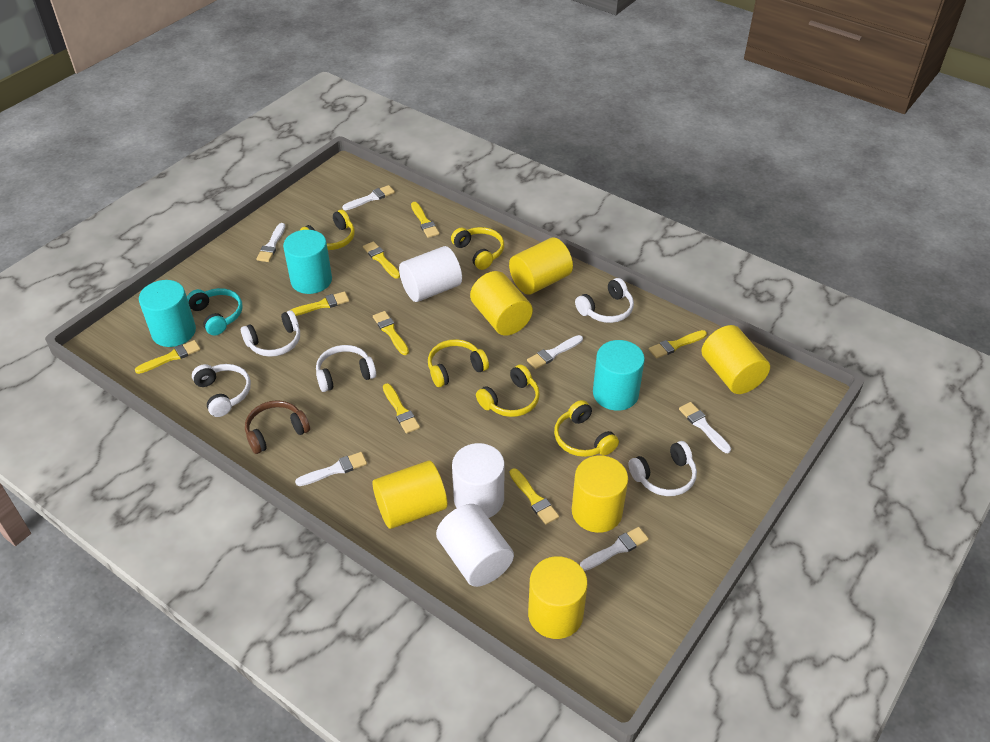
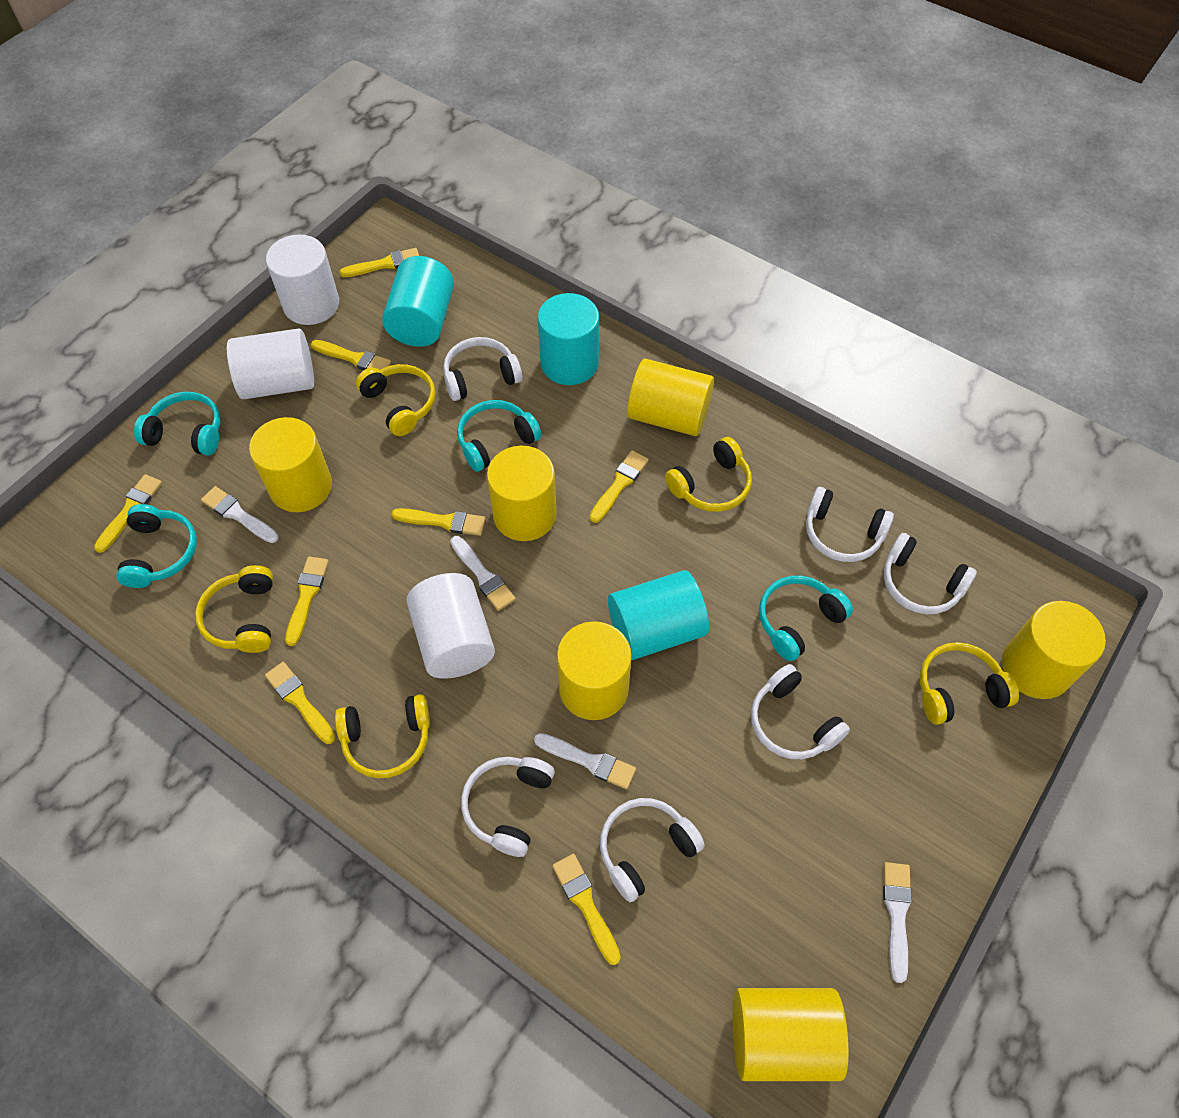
brown headphones: [245,400,310,454] = 1 -> none = 0
turquoise headphones: [187,288,243,336] = 1 -> [116,504,197,588] [134,392,220,456] [457,400,541,472] [759,576,853,661] = 4
white brush: [256,223,285,262] [295,452,367,486] [342,185,395,210] [527,335,583,369] [580,527,649,571] [679,402,731,453] = 6 -> [201,486,278,543] [450,536,516,611] [534,733,636,789] [883,862,912,983] = 4
white headphones: [192,364,251,417] [241,310,300,357] [316,345,376,392] [575,278,634,323] [628,441,697,496] = 5 -> [443,337,522,401] [461,757,555,857] [600,798,705,902] [751,664,850,759] [806,487,894,562] [884,533,977,614] = 6

